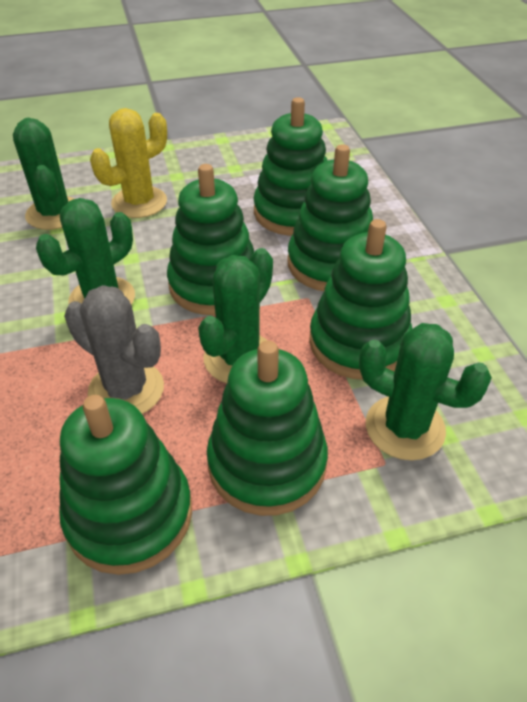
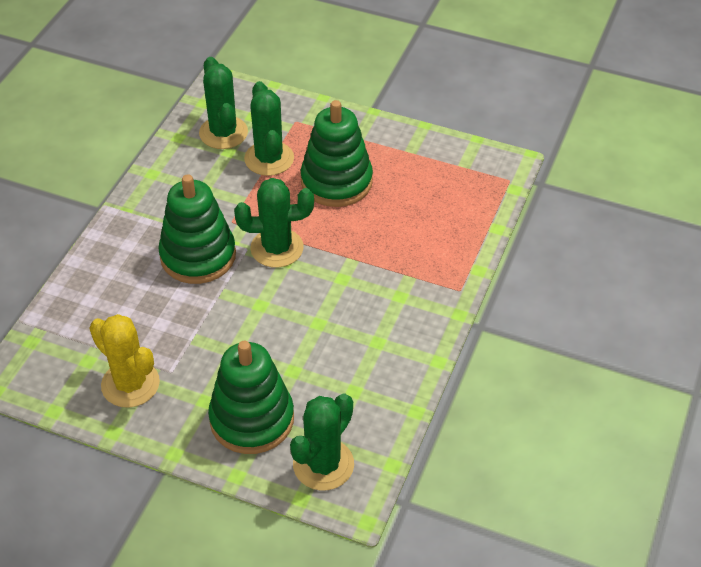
green stacking toy: [59,395,192,575] [167,164,254,315] [207,340,328,516] [253,97,328,236] [287,144,373,291] [309,219,412,380] = 6 -> [158,174,236,284] [208,341,294,454] [301,100,373,207] = 3
grey cactus: [64,285,164,414] = 1 -> none = 0

